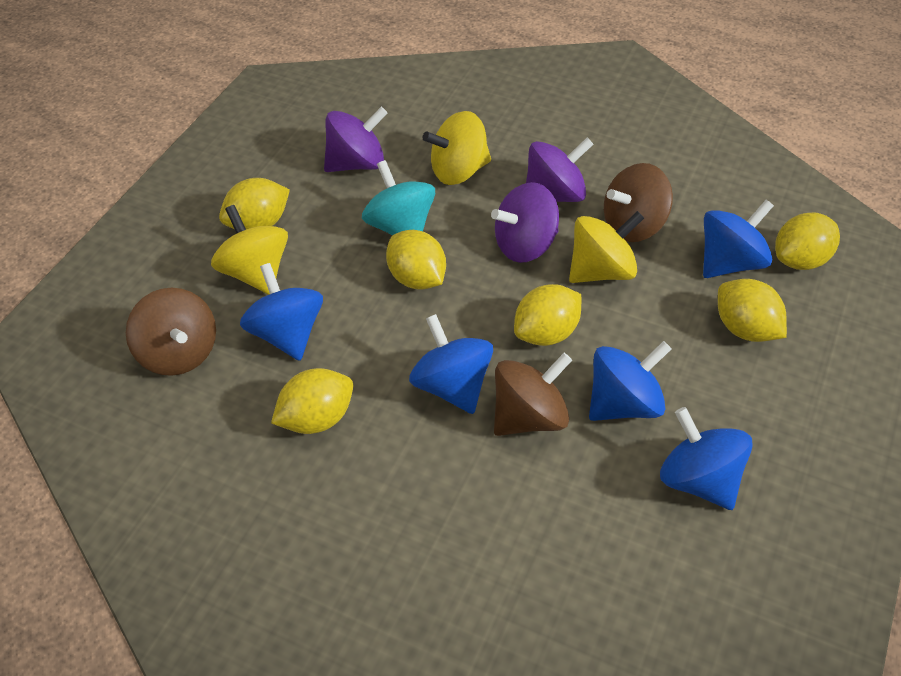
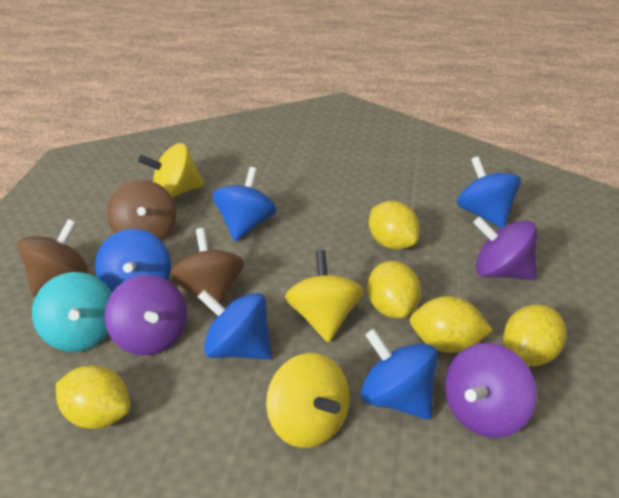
yellow lemon: [219,178,290,229] [271,368,353,434] [386,230,446,290] [514,284,581,346] [718,279,787,342] [775,213,840,270] = 6 -> [56,365,131,429] [368,261,421,319] [369,201,420,250] [410,296,493,353] [503,304,567,366] = 5

